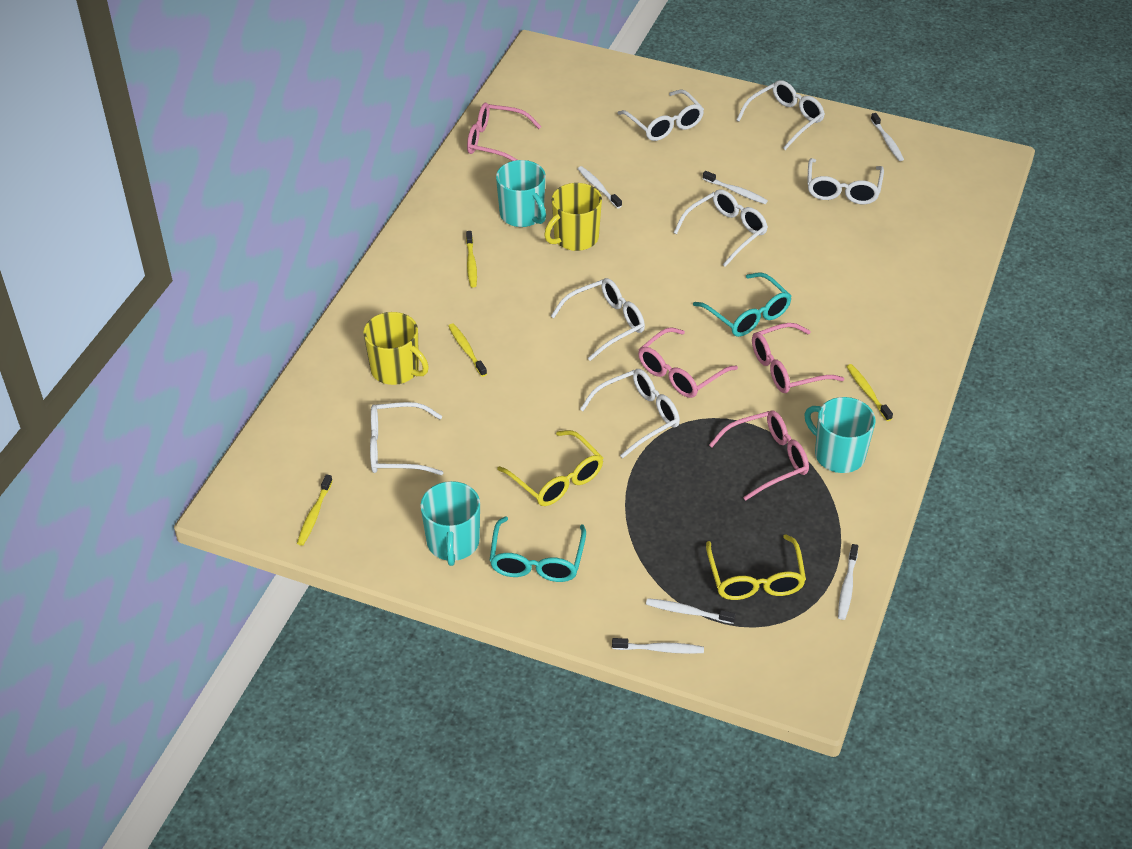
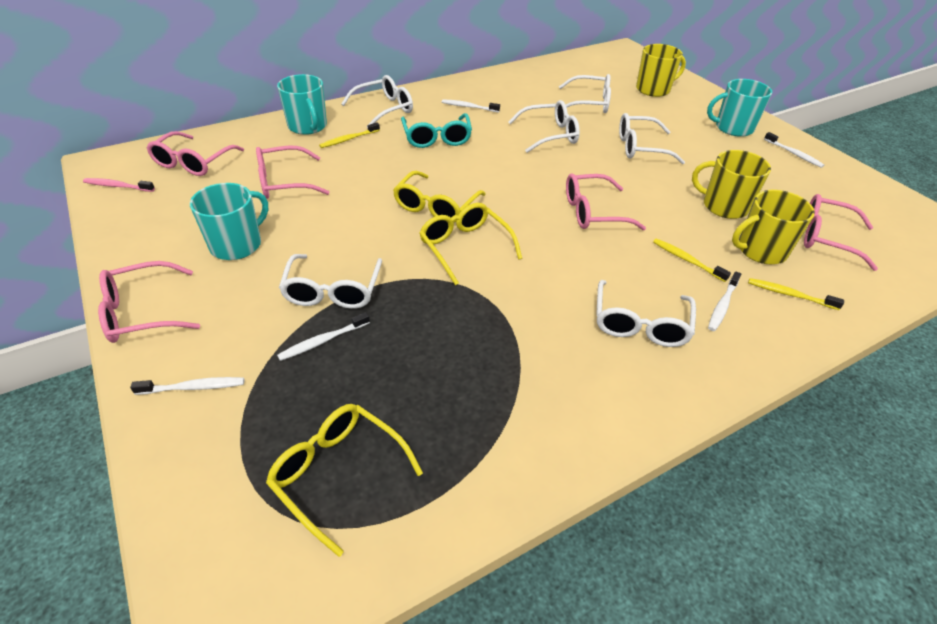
pink glasses: [467,103,541,161] [638,327,738,398] [709,410,809,501] [752,323,844,393] = 4 -> [98,261,200,343] [147,131,244,176] [256,146,329,199] [566,173,646,230] [804,194,878,271] = 5
pink toothbrush: none = 0 -> [83,178,155,192] = 1
turquoise glasses: [490,516,586,582] [693,272,792,337] = 2 -> [401,113,472,148] = 1
white glasses: [370,402,443,475] [551,278,645,361] [580,369,680,459] [617,89,704,141] [674,189,768,267] [736,80,825,150] [807,158,884,204] = 7 -> [279,254,382,309] [341,75,413,128] [508,100,580,153] [559,74,611,113] [596,280,696,347] [619,113,685,164] = 6
white toothbrush: [578,166,622,208] [612,638,704,654] [646,598,736,624] [703,171,768,204] [838,544,858,620] [871,113,904,161] = 6 -> [130,377,245,395] [277,312,370,361] [442,99,500,112] [708,271,741,331] [764,132,824,168] = 5
yellow glasses: [497,430,603,506] [706,534,806,600] = 2 -> [266,404,423,557] [393,171,486,223] [420,203,522,285] = 3
yellow mug: [363,312,429,385] [544,183,602,251] = 2 -> [636,44,686,97] [692,150,771,219] [732,190,815,264] = 3
yellow toothbrush: [297,474,333,546] [448,323,487,377] [466,231,477,288] [846,364,893,421] = 4 -> [319,122,380,148] [653,238,731,282] [748,278,844,310] = 3

